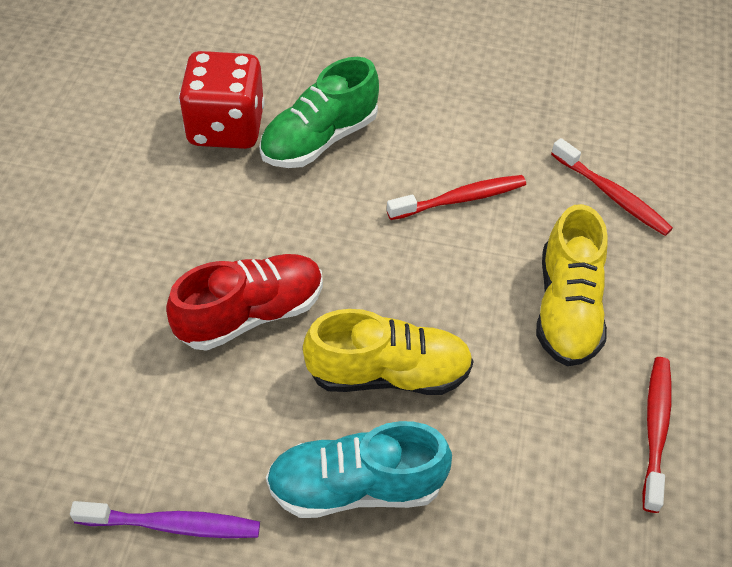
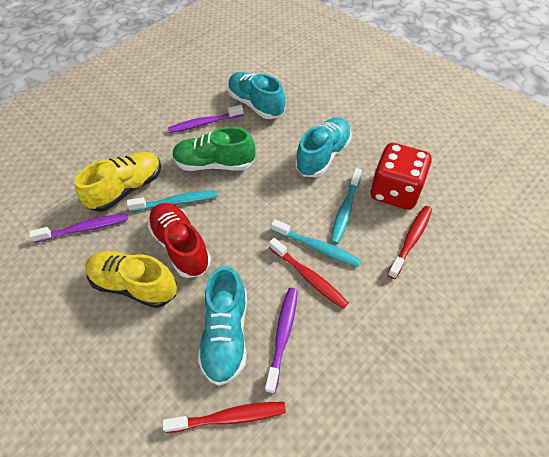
purple toothbrush: [70,501,260,538] = 1 -> [29,213,128,243] [168,105,244,133] [265,288,298,394] = 3
turquoise shoe: [266,421,452,518] = 1 -> [198,266,247,386] [228,72,285,119] [295,117,352,177] = 3
turquoise toothbrush: none = 0 -> [127,190,218,212] [271,219,362,267] [330,168,362,244] = 3

